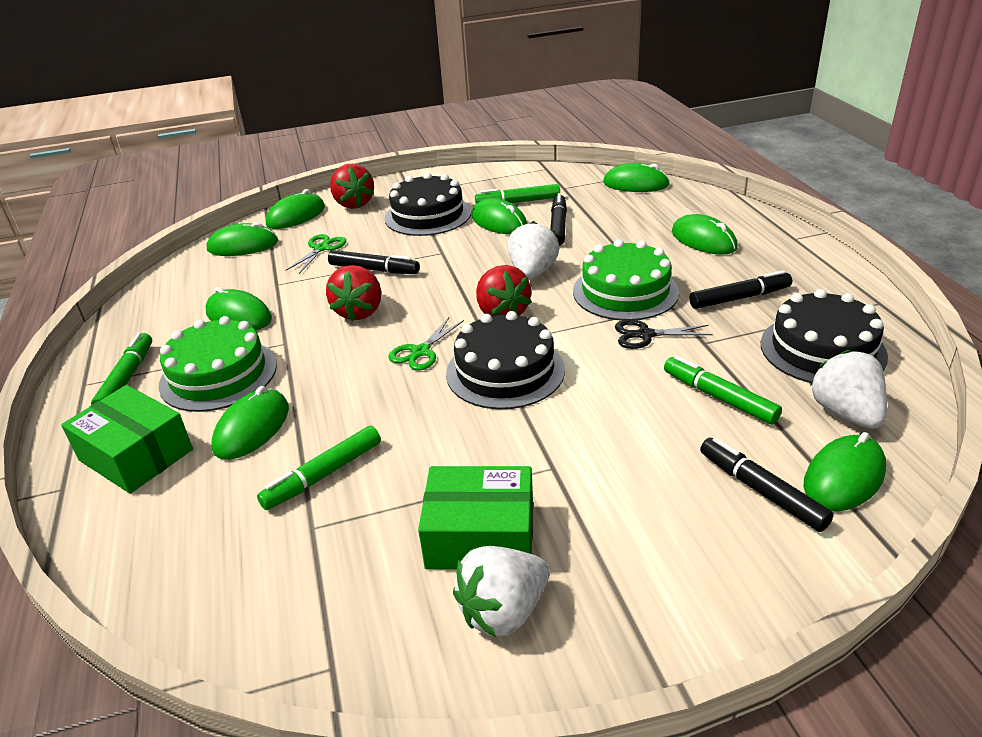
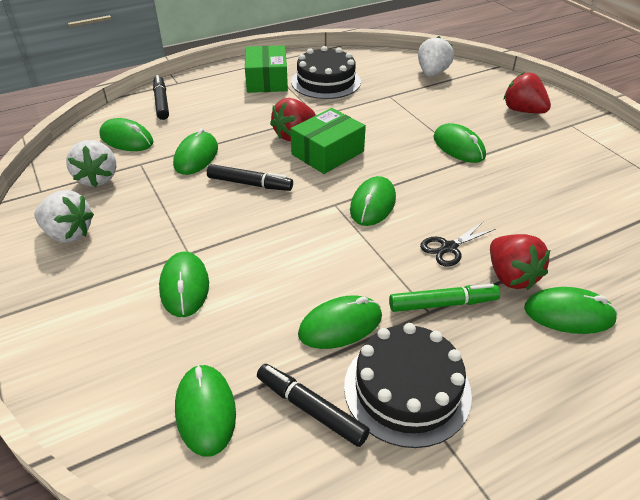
black cake: [384,172,471,236] [446,311,565,409] [761,289,888,383] = 3 -> [291,46,361,99] [344,323,472,448] = 2
black marker: [328,250,420,274] [550,193,567,246] [689,270,792,309] [700,437,834,532] = 4 -> [153,75,169,120] [207,164,293,191] [257,364,370,447] = 3
green cake: [159,316,277,412] [573,239,679,321] = 2 -> none = 0
green marker: [91,332,152,405] [257,426,381,510] [475,184,560,204] [664,356,782,425] = 4 -> [389,284,500,312] = 1
green scissors: [286,234,346,274] [388,317,464,370] = 2 -> none = 0

